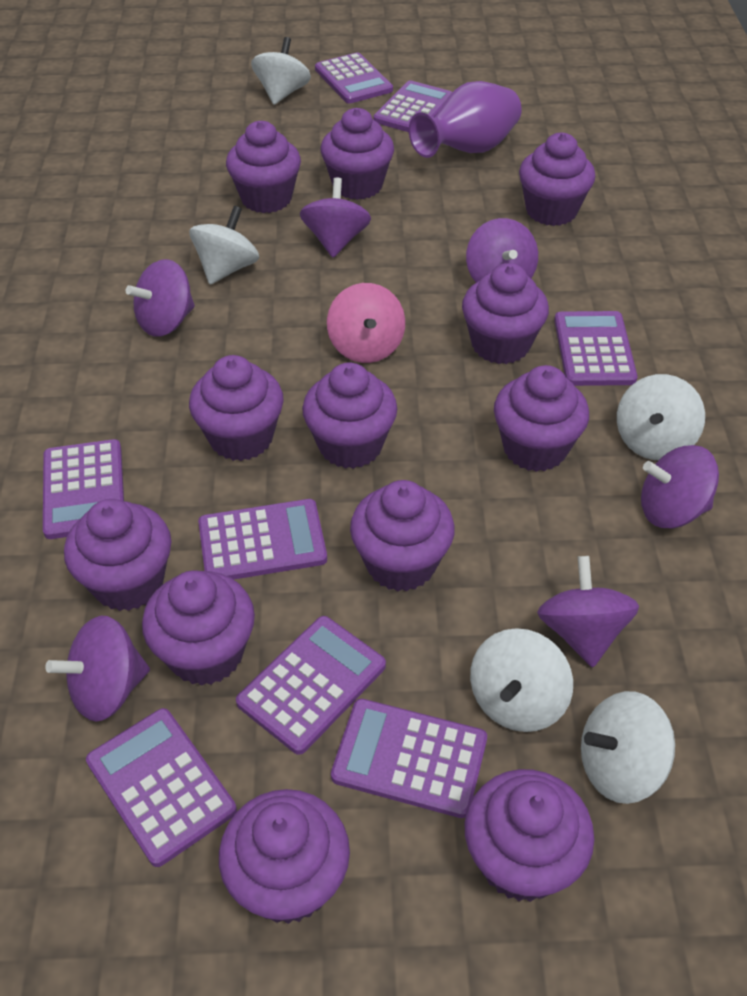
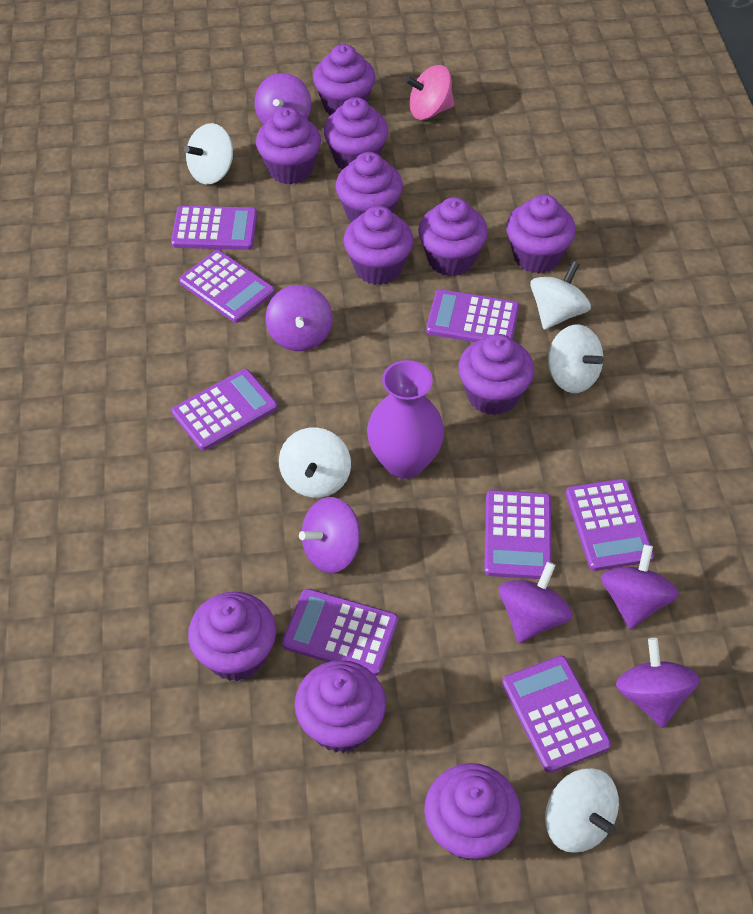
purple cupcake: [64,499,172,611] [142,570,255,686] [189,355,284,461] [219,789,350,924] [226,121,301,213] [302,362,397,469] [321,108,394,200] [350,480,455,592] [462,263,549,364] [464,769,594,902] [494,365,589,472] [519,133,595,226] = 12 -> [188,592,276,681] [256,107,321,184] [295,660,386,753] [313,44,376,115] [324,97,389,170] [336,152,403,222] [344,206,413,285] [418,197,488,276] [424,763,521,860] [458,334,534,416] [506,194,576,274] = 11

